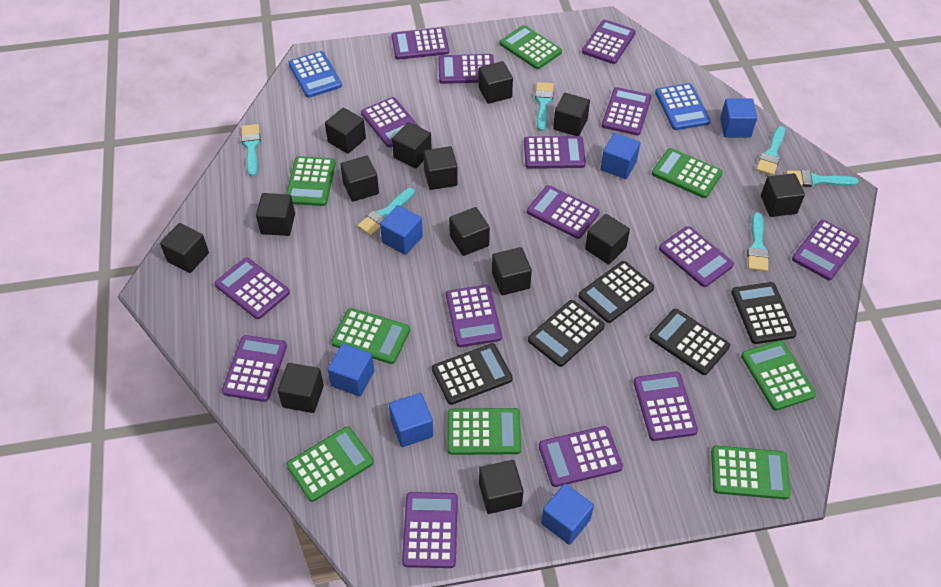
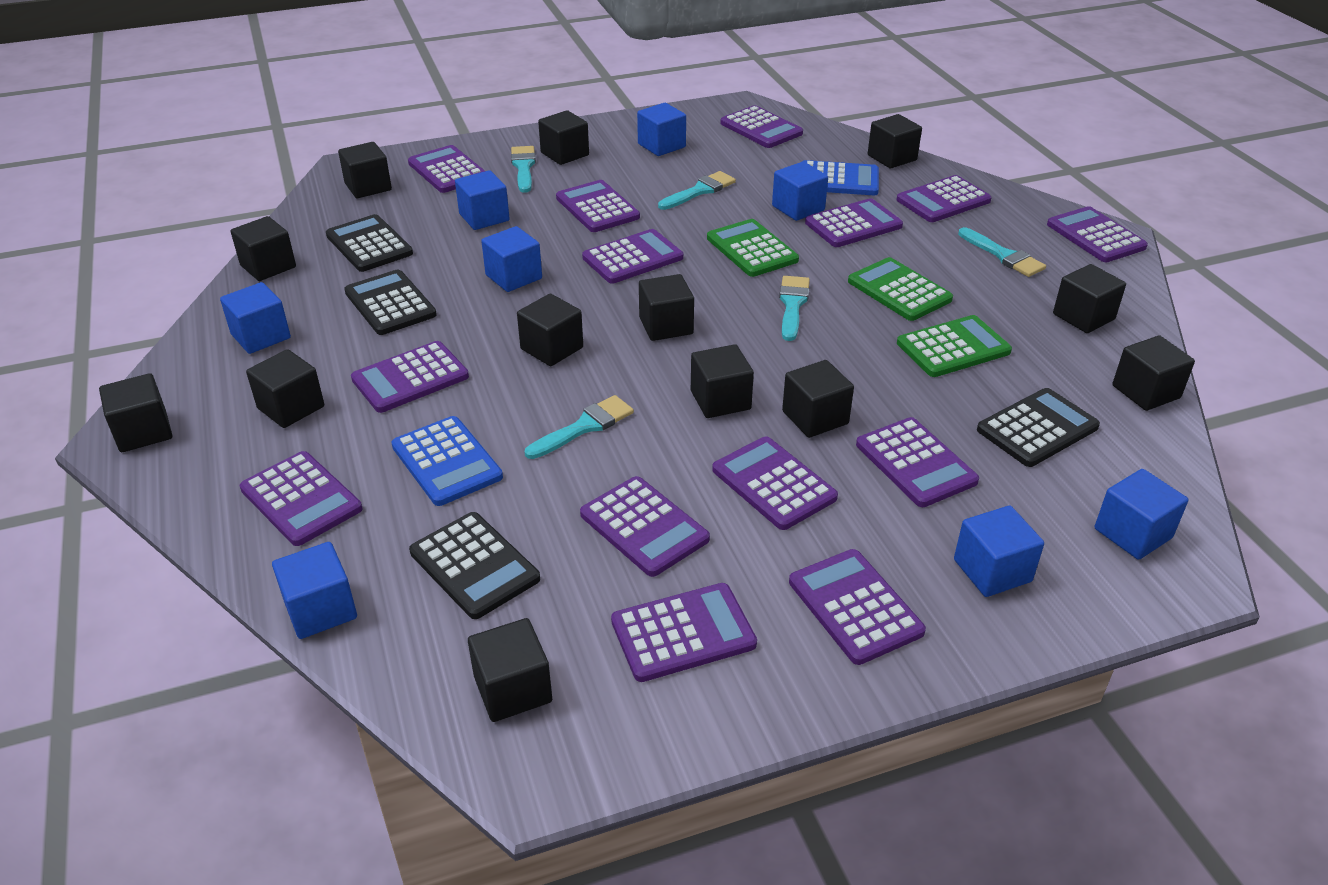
black calculator: [432,343,513,405] [528,300,605,367] [579,261,654,323] [649,309,730,375] [731,282,797,344] = 5 -> [326,214,413,272] [344,270,437,335] [409,512,540,619] [977,388,1100,467] = 4
black cube: [160,223,209,273] [256,193,295,236] [278,363,324,413] [325,107,366,154] [340,155,379,202] [392,122,432,169] [423,146,458,190] [449,207,490,256] [478,61,513,104] [479,460,523,514] [492,247,532,295] [553,93,590,136] [585,214,630,264] [761,173,805,217] = 14 -> [99,373,173,452] [231,216,296,281] [246,349,324,428] [338,142,392,198] [468,618,552,722] [517,294,583,366] [538,110,589,165] [639,274,694,341] [691,344,754,418] [782,360,854,438] [868,114,922,168] [1053,264,1126,333] [1112,335,1195,411] = 13
blue cube: [328,344,374,396] [380,205,423,255] [389,393,434,447] [541,484,594,545] [601,133,640,179] [720,98,757,137] = 6 -> [220,282,291,354] [272,542,357,639] [455,170,510,230] [481,226,542,292] [637,103,686,156] [772,162,828,221] [954,506,1044,597] [1095,469,1188,560] = 8
green calculator: [286,156,336,206] [287,426,374,502] [331,308,410,364] [448,408,521,455] [500,25,562,69] [652,148,723,198] [711,446,791,500] [741,340,816,411] = 8 -> [707,219,799,277] [848,257,953,321] [897,315,1012,377] = 3
purple calculator: [214,257,290,319] [222,335,287,402] [361,97,419,148] [391,27,449,60] [402,492,458,568] [438,54,494,84] [446,285,502,347] [524,136,586,169] [527,185,600,239] [539,426,623,487] [582,20,636,64] [602,87,651,136] [634,372,698,441] [659,226,734,287] [792,220,860,280] = 15 -> [240,451,362,546] [351,341,469,413] [408,145,485,193] [556,180,640,232] [580,476,710,577] [582,229,683,284] [611,583,757,682] [712,436,838,530] [720,105,803,148] [789,549,926,665] [805,198,903,247] [856,417,979,507] [897,175,992,222] [1047,206,1148,262] = 14
turquoise brush: [241,124,261,177] [358,188,415,236] [535,82,554,131] [747,212,769,271] [756,126,785,175] [786,170,859,187] = 6 -> [511,146,536,193] [525,395,634,459] [658,171,736,210] [779,276,810,341] [958,227,1046,277] = 5

